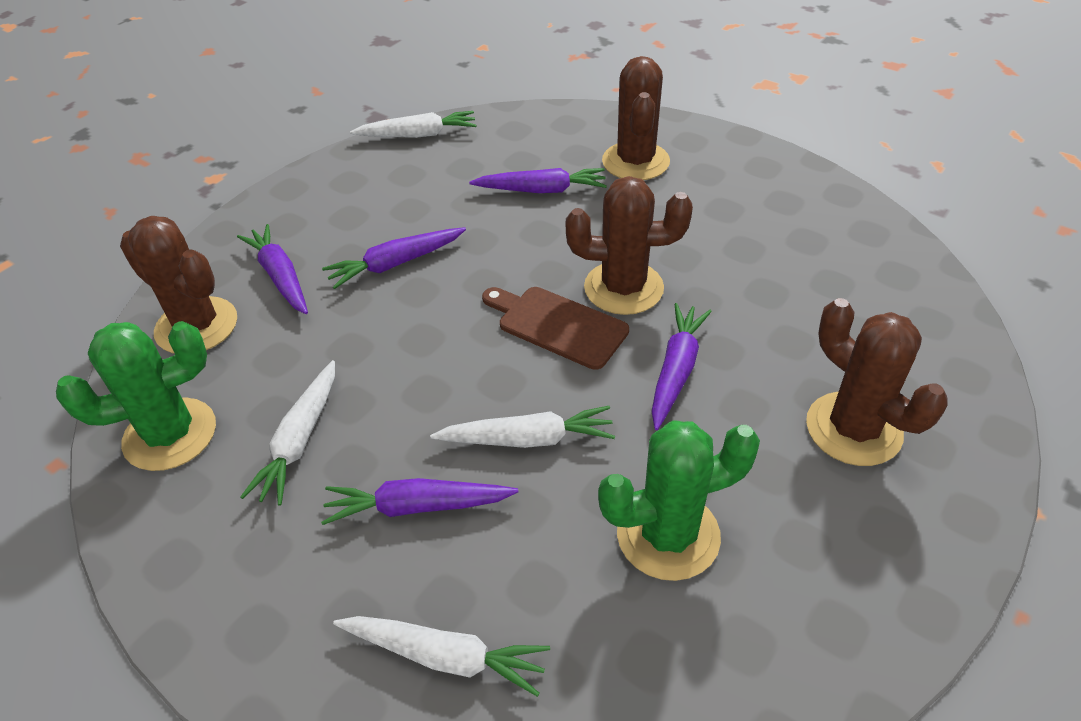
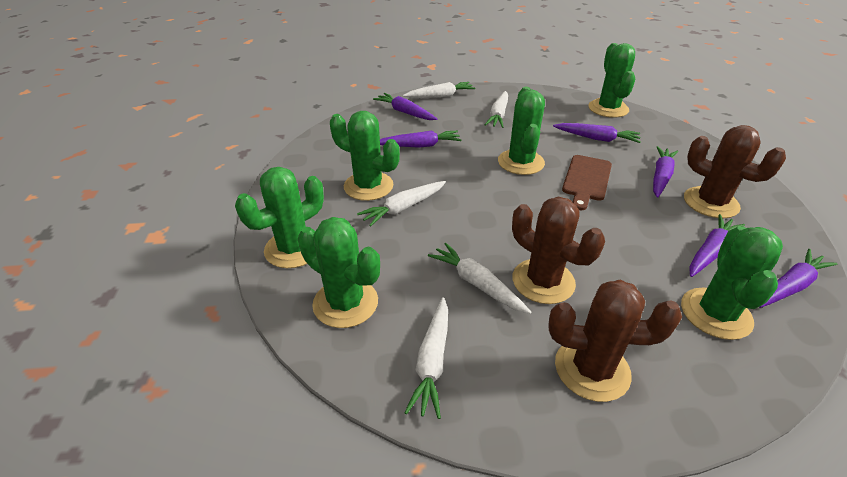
brown cactus: [120,216,237,354] [566,176,693,315] [602,56,670,180] [806,298,948,466] = 4 -> [512,197,605,304] [548,280,682,402] [684,125,786,218] = 3
green cactus: [56,321,216,471] [598,420,760,581] = 2 -> [235,167,324,268] [298,217,380,328] [330,111,400,201] [498,87,545,175] [588,43,635,118] [681,226,783,340] = 6
purple carrot: [237,224,308,314] [321,478,518,525] [322,227,466,289] [469,168,607,193] [652,303,712,430] = 5 -> [373,93,437,120] [380,131,461,148] [553,123,641,143] [653,146,678,198] [690,214,745,277] [760,249,838,308] = 6
white carrot: [240,360,335,506] [333,616,550,697] [350,111,477,138] [430,406,615,448] = 4 -> [357,181,446,227] [403,82,475,98] [404,297,448,419] [428,243,531,314] [485,91,508,128] = 5

